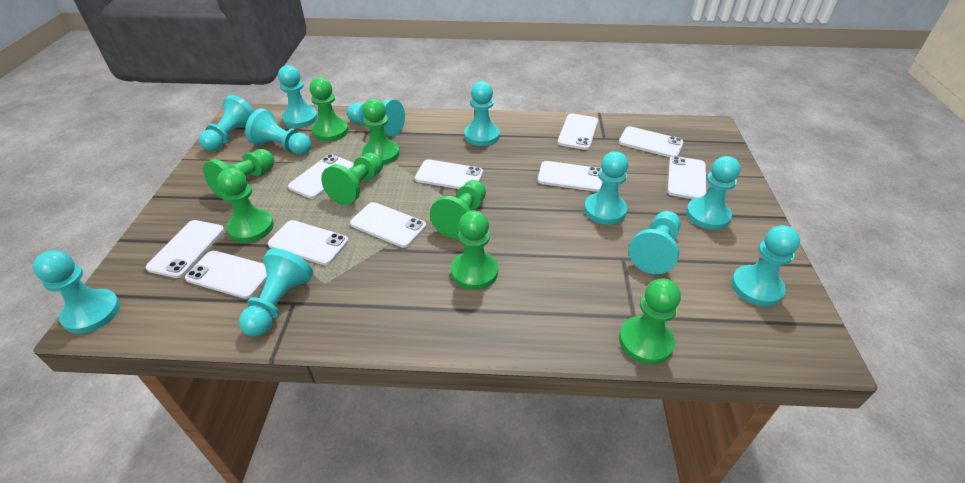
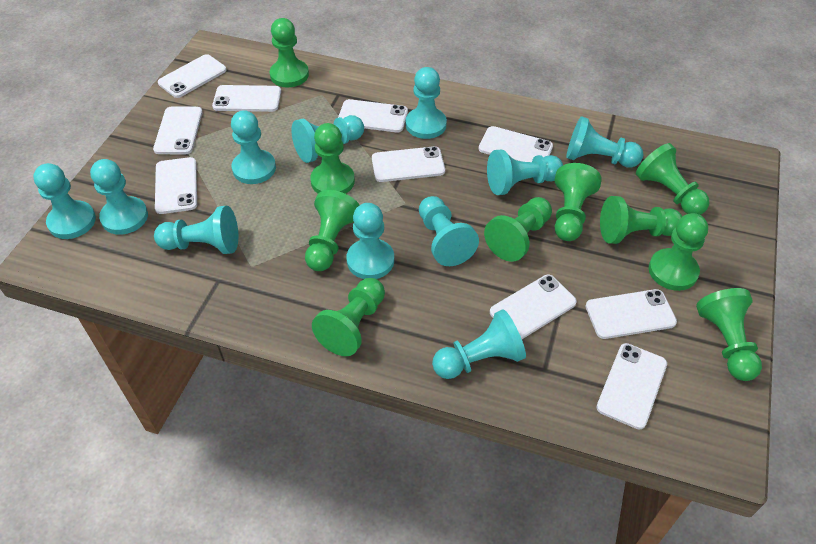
green pawn: [203,149,275,199] [217,168,274,243] [310,77,349,142] [321,152,383,205] [362,99,400,165] [430,180,486,239] [451,210,498,290] [619,278,681,365] = 8 -> [270,18,309,87] [305,190,359,271] [310,123,355,194] [312,278,385,356] [484,197,552,262] [554,163,602,241] [600,196,682,244] [636,143,709,215] [649,213,708,291] [696,288,762,381] = 10

